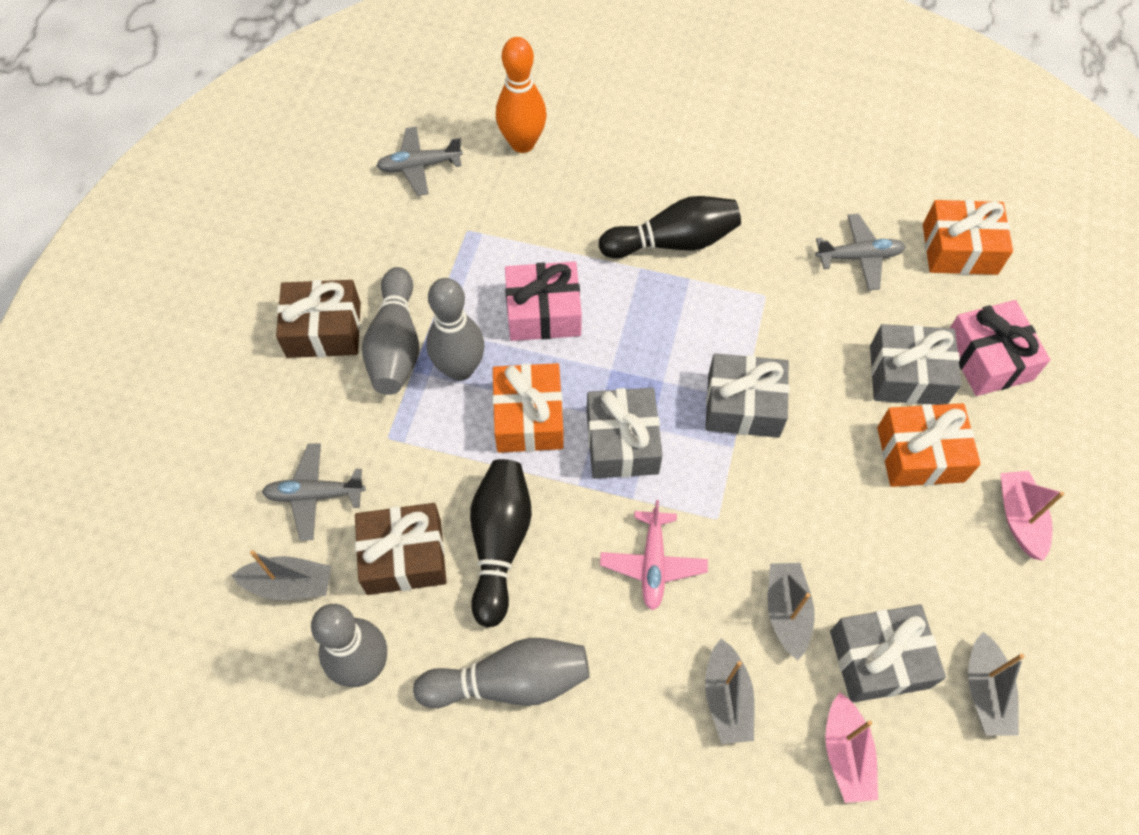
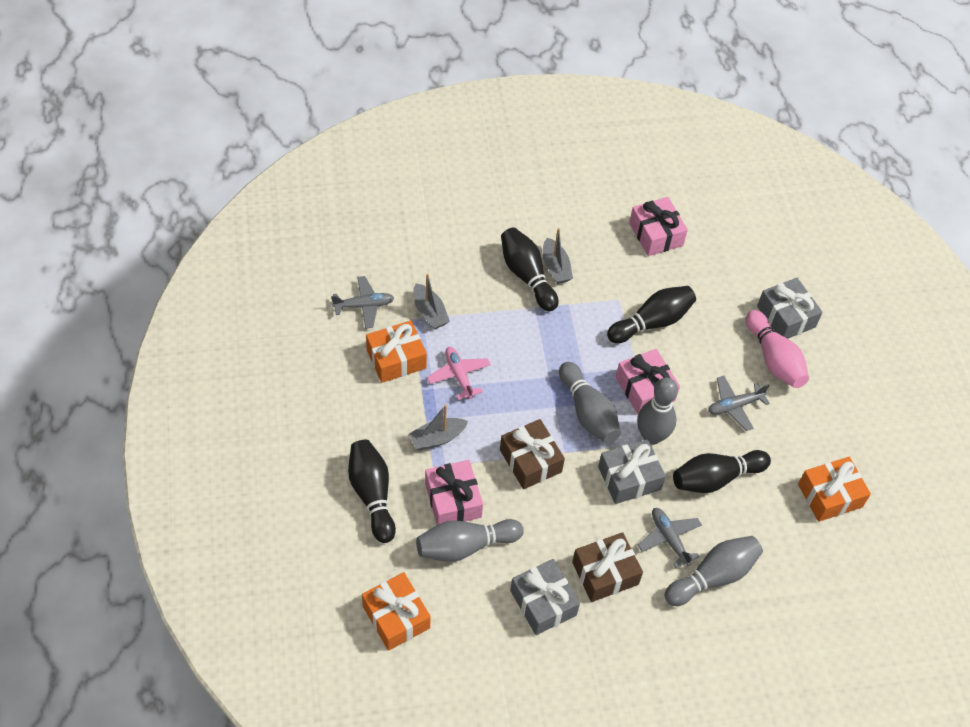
black bowling pin: [470,459,532,627] [599,196,741,258] = 2 -> [348,440,396,543] [501,227,558,311] [607,286,696,344] [673,450,771,493] = 4
grey boat: [231,550,331,600] [705,639,755,744] [768,563,815,661] [968,632,1024,736] = 4 -> [409,405,468,450] [413,274,450,329] [542,228,573,284] = 3
grey gift: [587,388,663,479] [705,353,789,438] [830,604,946,703] [870,324,962,405] = 4 -> [510,559,580,635] [598,439,666,504] [757,278,823,339] = 3
orange bowling pin: [496,37,546,153] = 1 -> none = 0
pink boat: [825,693,878,803] [1001,471,1064,561] = 2 -> none = 0
pink bowling pin: none = 0 -> [745,310,809,388] = 1
pink gift: [505,262,582,341] [950,300,1050,396] = 2 -> [425,460,483,525] [616,349,680,414] [629,197,688,256] = 3

